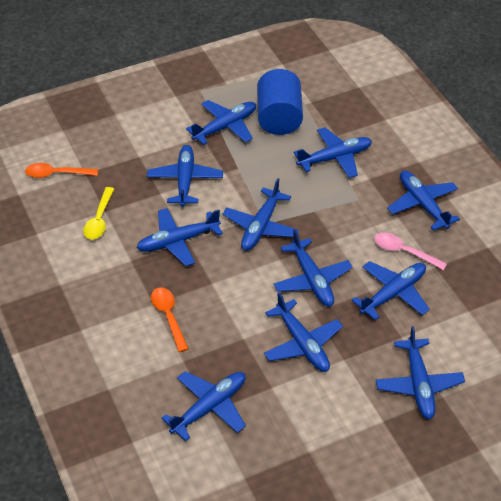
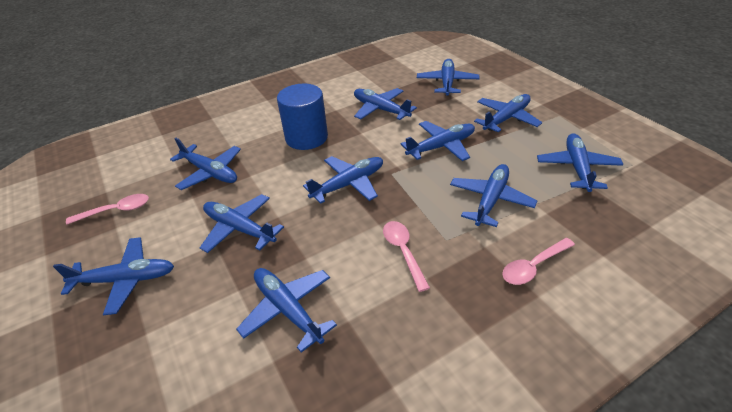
orange spoon: [25,163,98,178] [151,287,189,352] = 2 -> none = 0
pink spoon: [374,232,447,270] = 1 -> [66,194,149,225] [383,221,430,292] [502,238,575,285] = 3
yellow spoon: [83,187,114,240] = 1 -> none = 0

